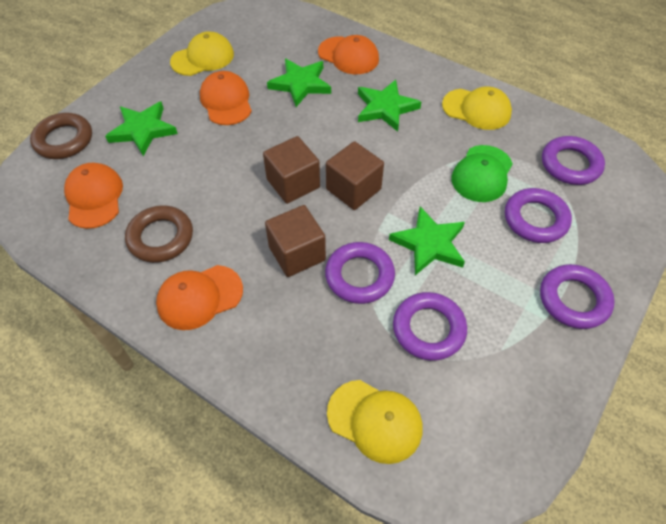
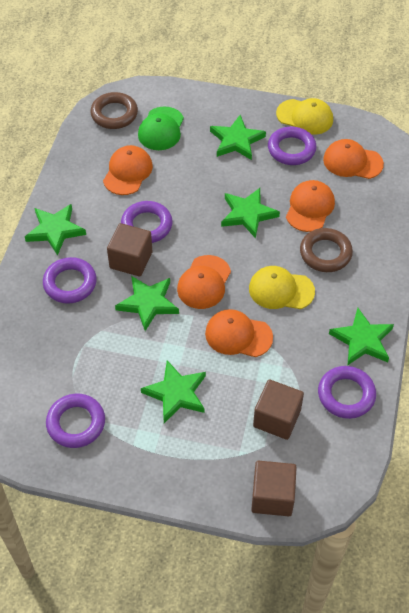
green star: [105,101,178,156] [267,59,331,107] [358,80,421,132] [389,207,465,275] = 4 -> [25,204,86,256] [115,276,179,331] [141,360,206,423] [210,115,266,160] [221,188,280,239] [329,308,394,366] = 6
orange cap: [64,163,123,229] [156,265,243,330] [200,71,252,125] [318,35,379,74] = 4 -> [103,145,153,195] [177,255,231,309] [205,309,273,357] [286,180,335,232] [323,139,384,179] = 5
yellow cap: [170,31,234,76] [327,380,423,464] [442,86,512,130] = 3 -> [249,266,315,309] [276,98,333,135] = 2

